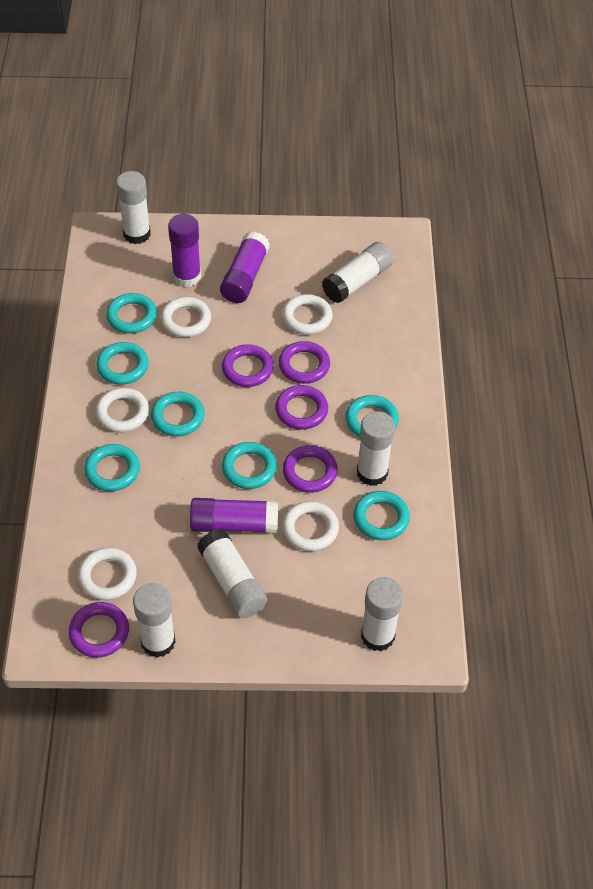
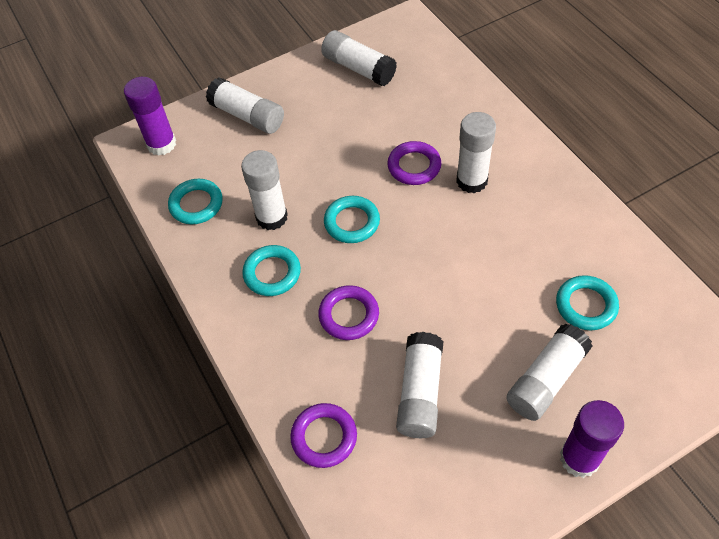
purple glue stick: [168,214,201,287] [190,498,278,533] [220,232,270,303] = 3 -> [124,77,176,156] [560,400,624,478] = 2
purple ring: [69,602,129,658] [222,344,274,387] [275,385,328,429] [279,341,330,384] [283,445,338,493] = 5 -> [290,403,357,468] [318,285,379,340] [387,141,441,185] = 3
turquoise ring: [84,444,140,491] [96,342,148,385] [106,293,157,334] [151,392,204,437] [222,442,277,489] [345,395,399,437] [353,491,410,540] = 7 -> [168,179,223,224] [242,245,301,296] [324,196,380,243] [556,275,619,330] = 4
white ring: [78,548,137,600] [96,388,149,432] [161,297,211,337] [282,294,333,335] [282,501,339,551] = 5 -> none = 0

